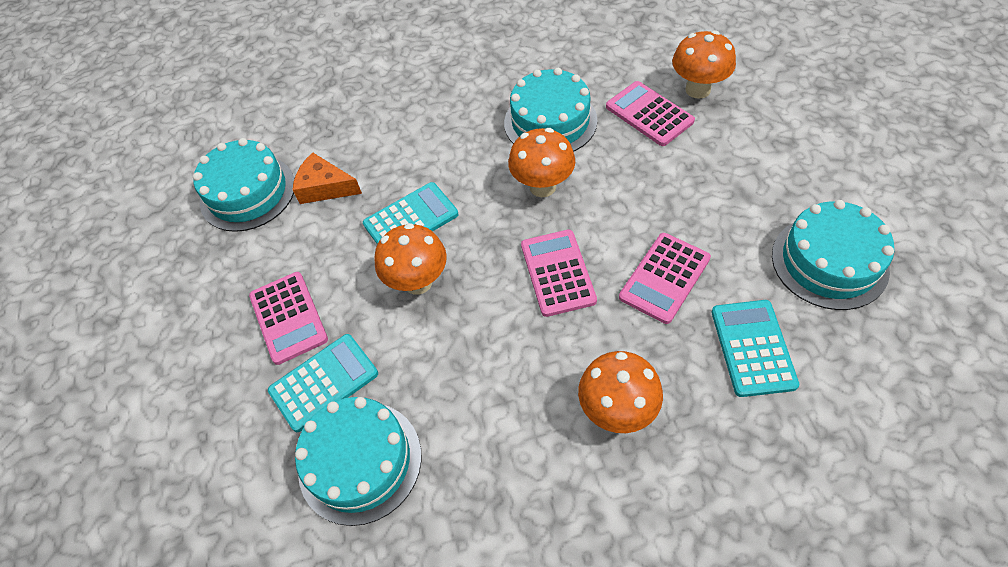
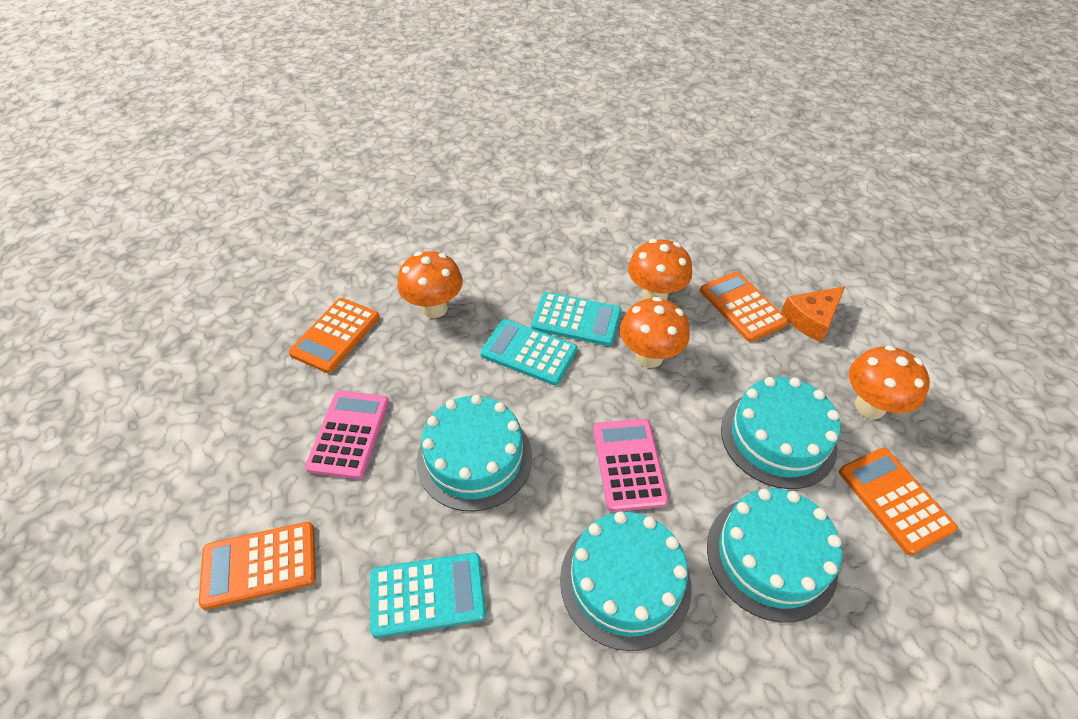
orange calculator: none = 0 -> [199,522,316,610] [289,298,380,373] [700,272,789,342] [839,448,958,555] = 4
pink calculator: [249,272,328,365] [521,229,597,317] [606,81,695,146] [619,233,711,324] = 4 -> [305,391,389,479] [593,419,669,512] = 2

